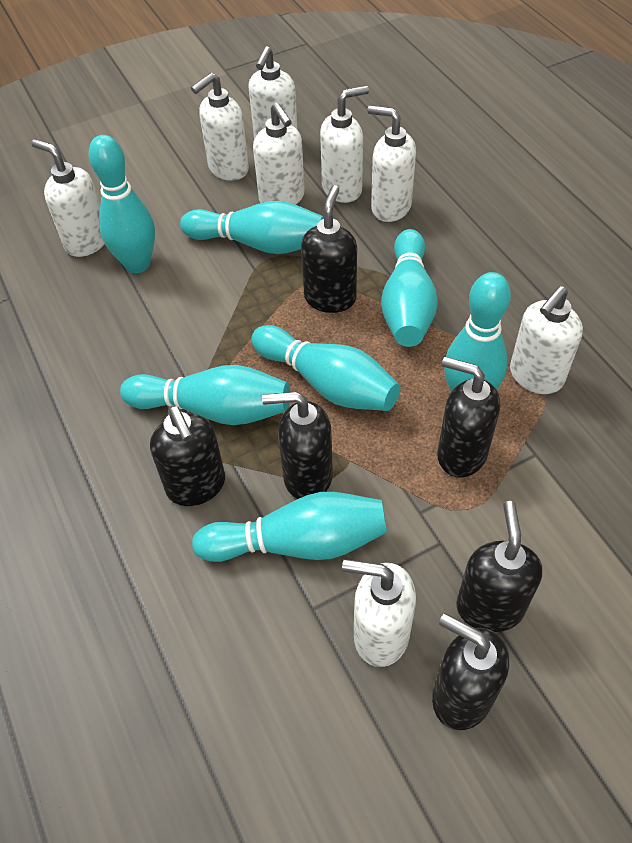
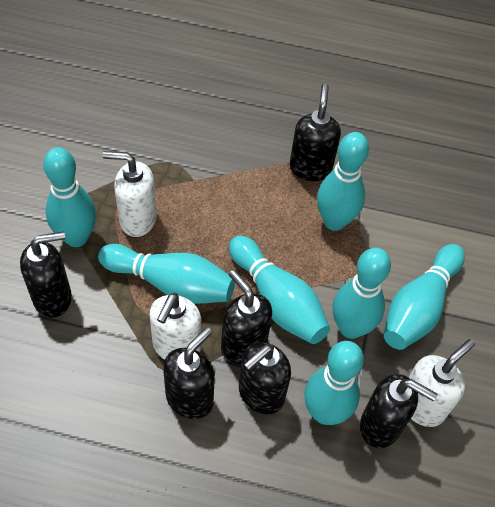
white soap dispenser: [31,139,105,257] [191,73,249,181] [248,46,298,139] [253,103,305,205] [320,86,369,203] [342,559,416,667] [367,105,416,222] [510,286,583,394] = 8 -> [103,151,157,237] [150,293,201,360] [408,339,475,427] = 3

